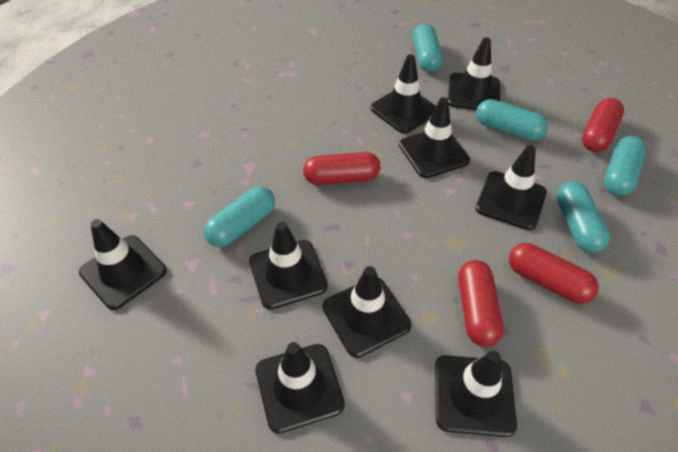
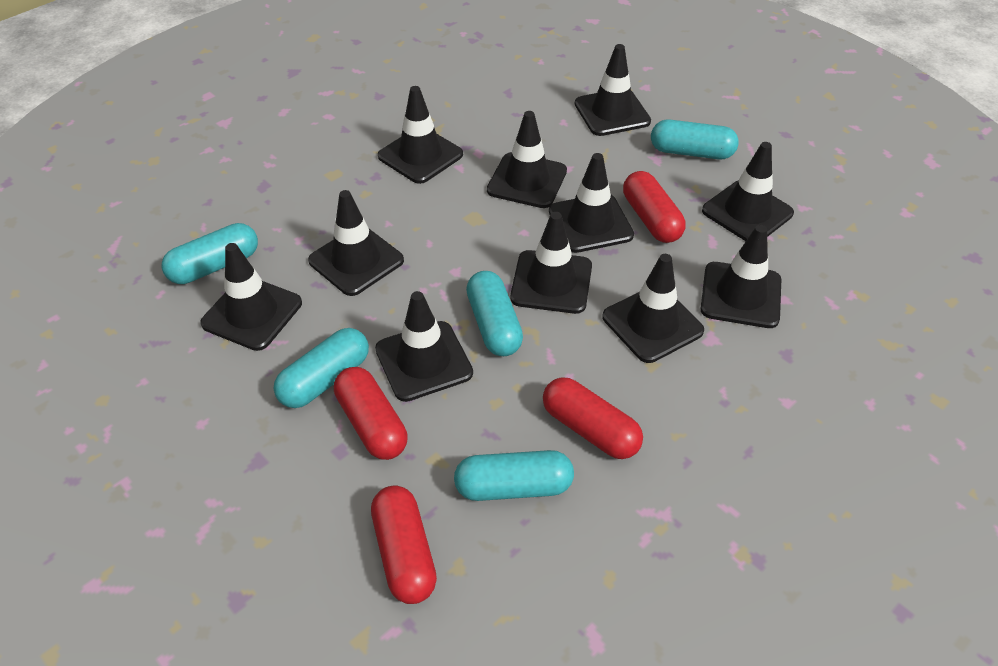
black traffic cone: [79,219,167,310] [249,222,328,309] [255,342,345,433] [323,266,411,358] [370,54,436,133] [399,97,470,178] [435,351,517,437] [448,38,500,110] [476,146,547,230] = 9 -> [200,243,302,351] [308,190,404,296] [375,291,473,402] [378,86,463,184] [487,111,567,208] [510,212,592,314] [549,153,634,253] [575,44,651,136] [602,254,704,363] [701,225,782,328] [702,142,794,241] = 11

